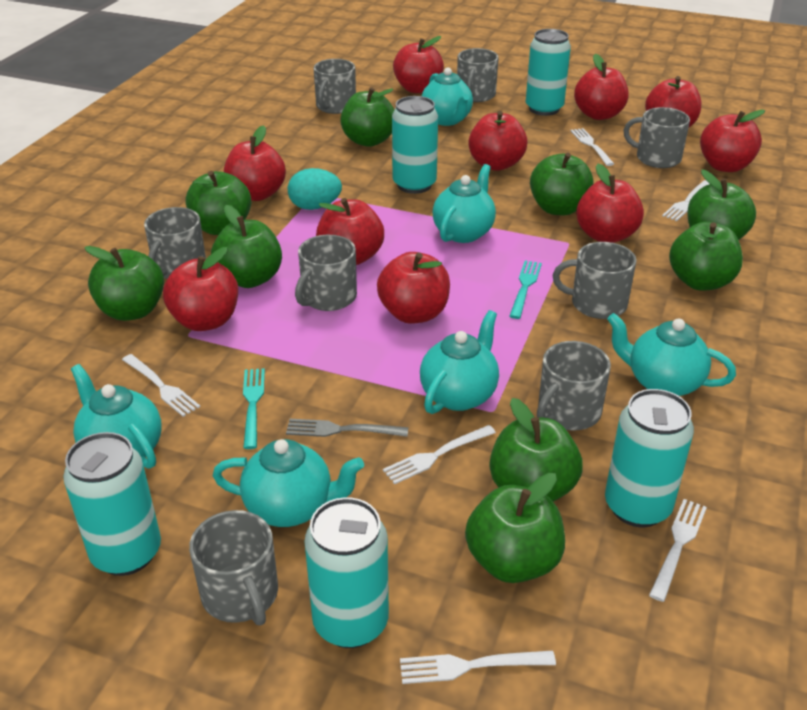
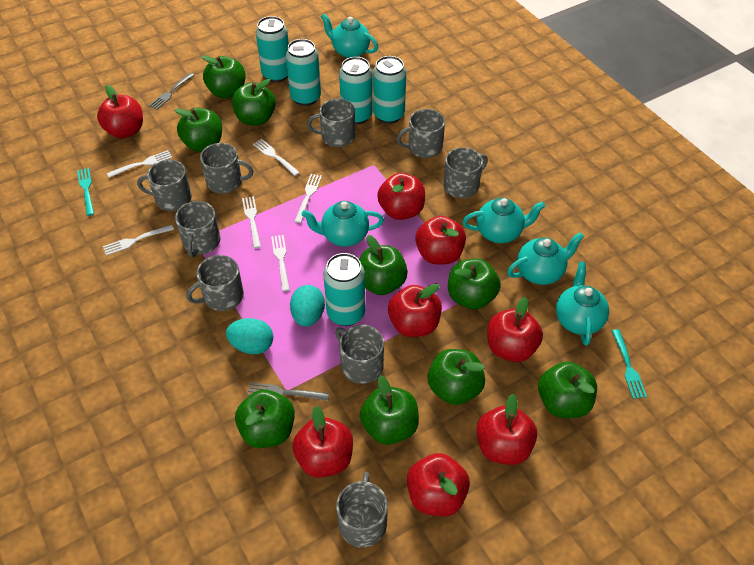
grey fork: [286,419,408,437] = 1 -> [149,73,194,110] [247,382,329,401] = 2
grey mug: [144,207,206,279] [189,510,278,625] [295,235,357,311] [314,59,356,114] [457,48,499,102] [537,341,611,430] [553,242,637,319] [624,107,690,168] = 8 -> [137,160,192,211] [175,201,221,258] [186,255,244,311] [200,143,253,193] [307,99,355,147] [335,325,384,384] [336,472,388,548] [396,109,445,158] [443,147,488,198] = 9
red apple: [163,247,238,331] [224,125,286,201] [316,198,384,265] [377,252,450,324] [393,36,444,93] [468,111,527,171] [574,54,629,120] [576,164,644,243] [645,76,701,127] [700,110,765,172] = 10 -> [97,85,143,138] [292,406,353,478] [377,173,425,220] [388,283,442,337] [407,453,470,516] [415,216,466,265] [476,394,537,465] [487,297,543,362] = 8
turquoise egg: [288,168,342,210] = 1 -> [226,318,273,354] [290,285,325,327] = 2
turquoise teapot: [71,364,162,469] [213,439,364,527] [420,310,499,414] [422,67,473,126] [432,164,496,243] [607,313,736,396] = 6 -> [302,201,384,247] [321,14,378,58] [463,198,545,243] [507,232,584,285] [556,262,609,346] = 5

